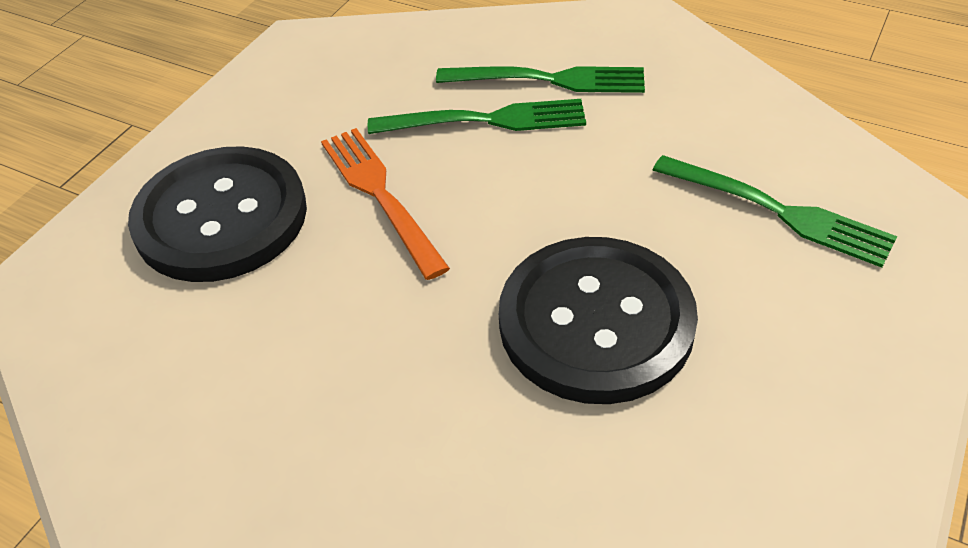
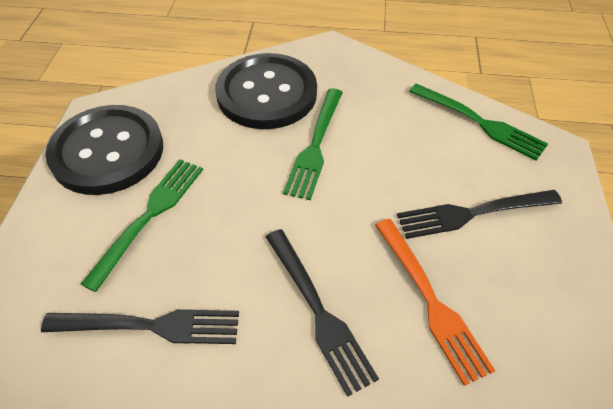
black fork: none = 0 -> [41,309,239,344] [266,229,379,397] [397,190,562,239] = 3

